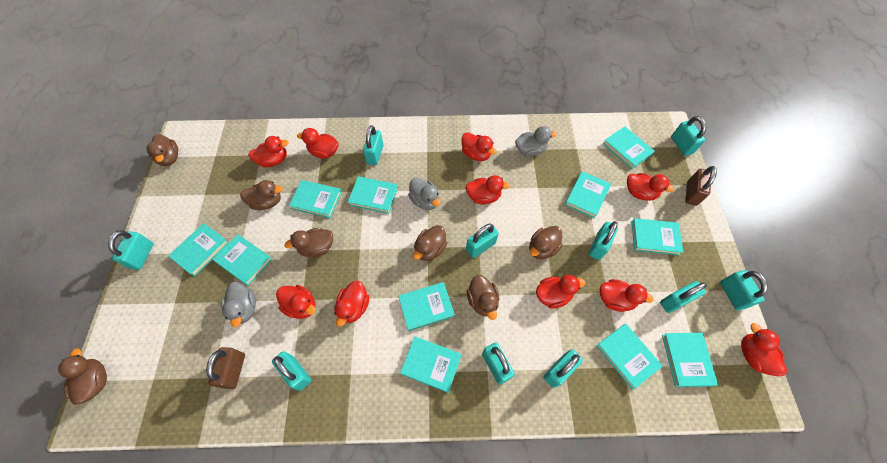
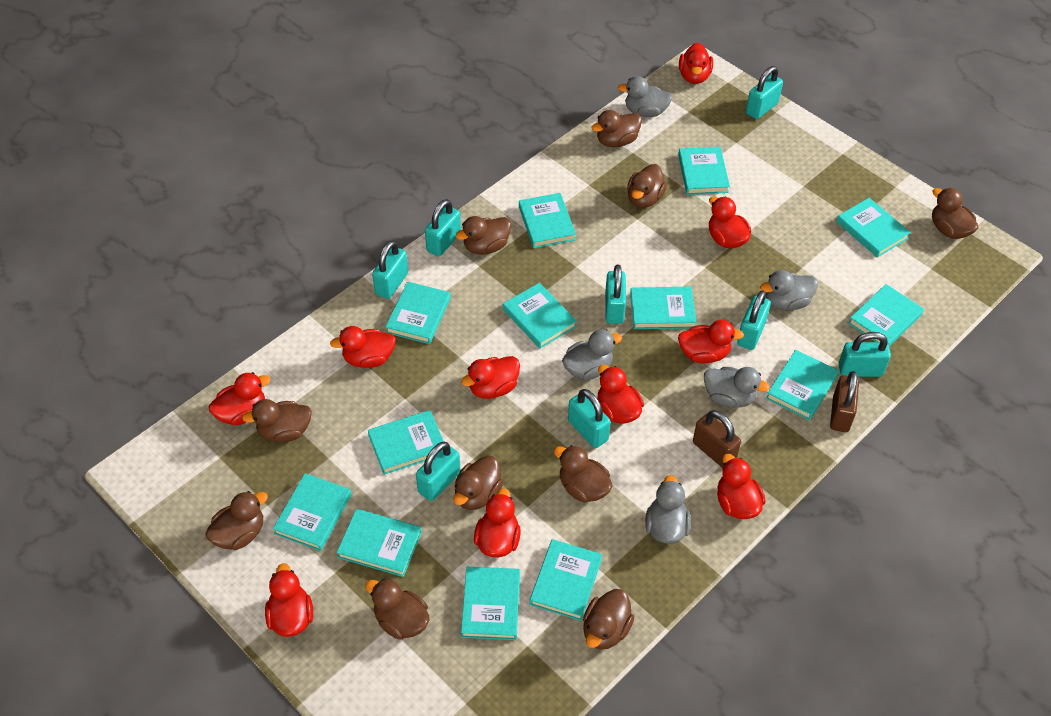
brown duck: [58,348,107,405] [147,134,178,166] [240,180,283,210] [284,228,333,257] [413,225,447,261] [467,275,499,320] [529,226,563,260] = 7 -> [205,491,268,550] [242,399,312,442] [365,579,429,640] [453,456,503,510] [456,216,511,255] [554,445,613,503] [583,589,634,650] [591,110,642,147] [627,164,667,208] [932,188,978,239] = 10
grey duck: [221,282,256,327] [408,177,440,210] [515,126,557,157] = 3 -> [562,330,622,380] [618,76,673,117] [645,475,691,544] [704,367,770,407] [760,270,818,311] = 5
turquoise book: [168,223,229,277] [213,234,273,286] [289,180,342,218] [348,176,398,214] [398,282,455,331] [400,337,462,393] [565,171,611,219] [596,324,662,389] [603,126,655,169] [632,218,683,255] [662,333,718,387] = 11 -> [273,473,352,551] [337,509,422,577] [368,410,444,475] [385,282,451,344] [461,567,520,640] [503,283,577,348] [519,193,576,248] [530,539,602,621] [630,287,696,329] [678,147,730,195] [766,350,839,420] [836,198,911,257] [848,284,924,347] = 13
turquoise padlock: [108,230,154,270] [272,351,311,391] [363,125,384,165] [466,223,499,258] [482,342,515,385] [543,349,583,388] [589,221,618,260] [660,281,707,313] [671,116,706,156] [720,270,768,310] = 10 -> [372,240,408,299] [416,442,461,501] [425,199,461,257] [568,389,611,448] [605,265,626,324] [737,290,771,350] [746,66,783,119] [838,332,891,377] = 8

